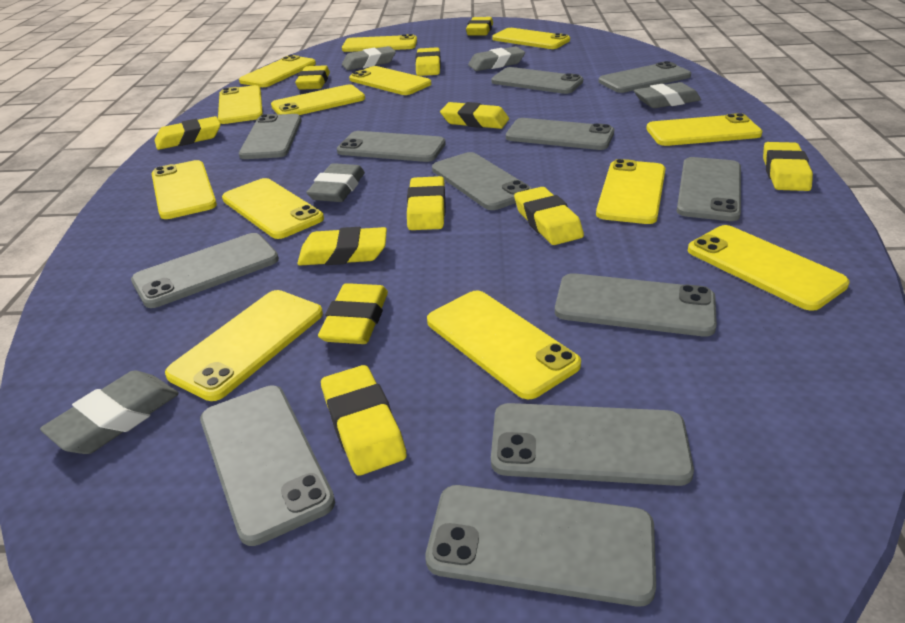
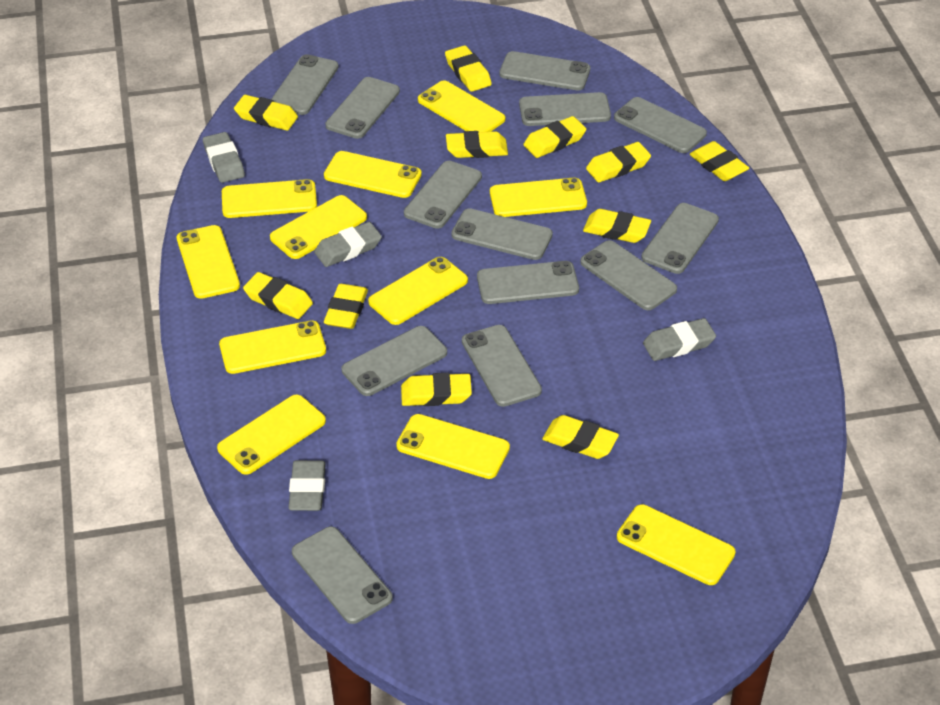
grey eraser: [40,370,179,454] [306,163,365,202] [342,46,396,70] [468,47,525,71] [634,82,701,108] = 5 -> [203,132,245,183] [288,460,326,511] [314,222,382,267] [643,318,716,361] = 4
grey phone: [131,233,279,308] [200,386,335,546] [239,114,302,159] [337,131,446,162] [425,485,656,607] [432,152,532,210] [491,67,583,94] [491,403,694,486] [506,118,614,150] [555,273,717,337] [598,61,691,93] [677,157,741,221] = 12 -> [271,54,338,115] [292,527,393,624] [326,77,400,139] [342,326,447,396] [404,161,482,229] [451,208,553,260] [462,325,542,407] [477,261,579,304] [499,51,590,90] [519,92,611,126] [580,240,677,310] [614,97,707,153] [641,203,719,274] = 13
yellow phone: [152,160,217,219] [165,290,323,401] [218,85,263,124] [222,178,324,239] [239,55,316,87] [271,84,365,115] [342,34,417,52] [349,66,431,95] [427,290,581,399] [492,28,570,49] [596,159,666,224] [646,113,763,146] [688,225,850,311] = 13 -> [177,225,240,299] [217,394,326,475] [219,320,326,374] [222,179,317,218] [270,195,367,259] [324,151,422,198] [368,257,468,325] [396,414,510,479] [418,81,505,132] [490,178,587,217] [617,504,736,585] = 11

